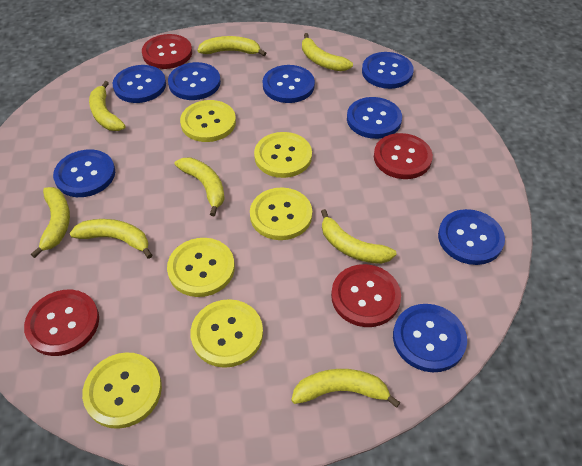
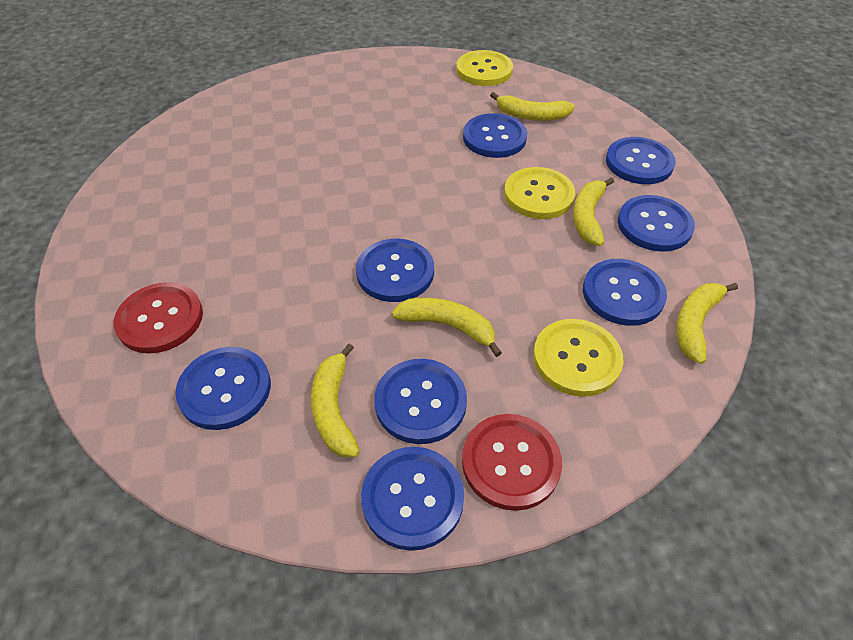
red button: [24,290,99,356] [142,34,192,69] [331,264,401,327] [374,133,433,179] = 4 -> [114,282,203,354] [462,414,562,511] = 2
yellow banana: [31,187,70,258] [70,219,152,259] [89,81,126,131] [175,158,225,216] [197,36,266,56] [291,369,401,408] [302,33,353,71] [321,209,396,264] = 8 -> [311,344,360,457] [392,298,502,357] [490,92,575,121] [573,177,614,246] [676,283,738,364] = 5
yellow button: [82,352,162,429] [167,238,235,297] [180,100,236,142] [190,299,263,368] [250,187,312,240] [254,132,312,178] = 6 -> [456,50,513,86] [504,167,575,219] [533,319,623,397] = 3

